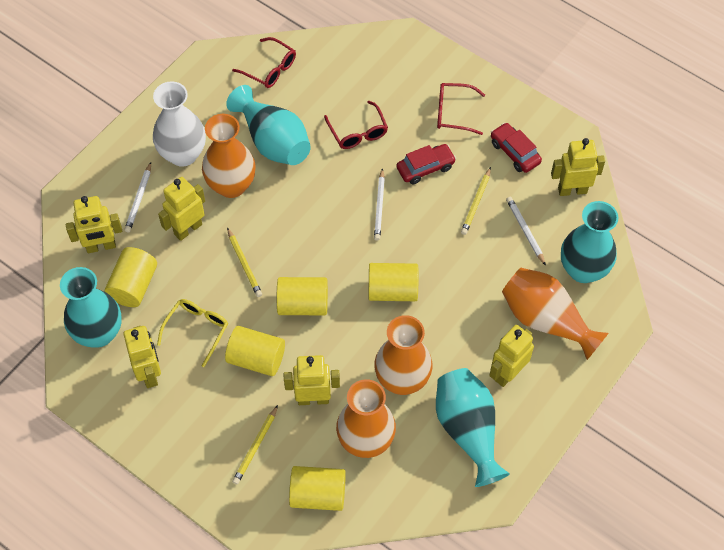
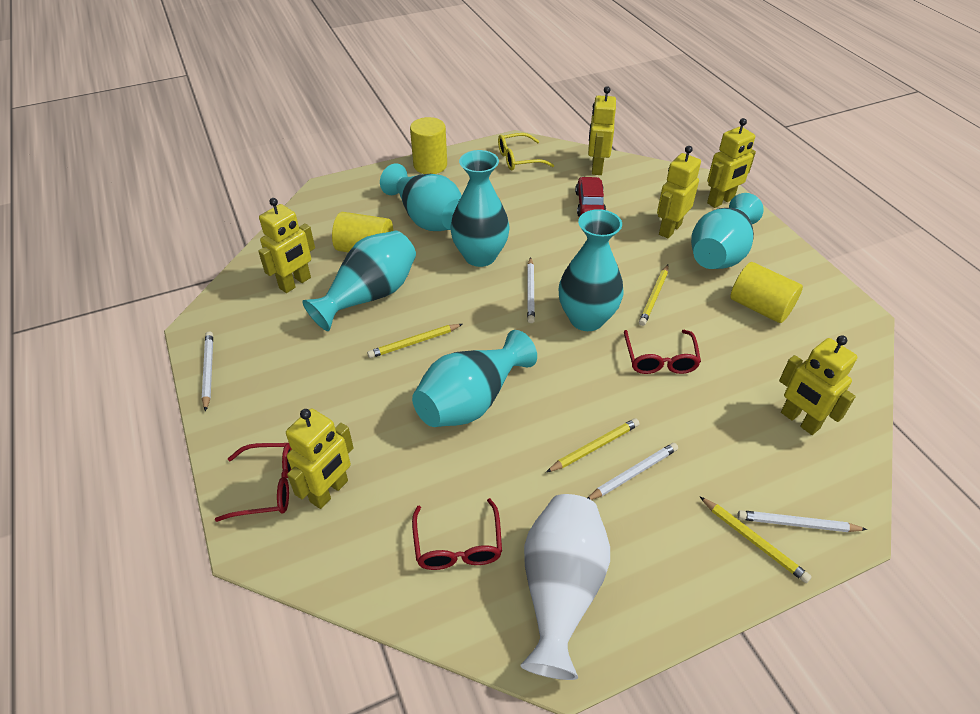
orange vase: [202,114,256,198] [336,379,396,458] [374,315,433,395] [502,268,609,360] = 4 -> none = 0
red car: [397,144,456,184] [491,122,542,173] = 2 -> [575,177,606,217] = 1
turquoise vase: [60,267,122,348] [226,85,311,165] [436,368,510,487] [561,201,618,283] = 4 -> [302,231,416,331] [380,163,462,231] [412,330,537,427] [450,150,509,267] [558,209,623,331] [691,193,764,269] = 6
white pencil: [124,162,151,233] [374,168,385,241] [506,197,546,266] = 3 -> [202,332,213,411] [527,257,535,323] [588,443,678,500] [737,510,867,532] = 4
yellow cylinder: [105,247,157,307] [225,326,285,376] [277,277,328,315] [289,466,346,511] [368,263,418,301] = 5 -> [332,212,393,252] [410,117,447,174] [730,262,803,323] = 3
yellow pencil: [227,227,262,297] [232,405,278,485] [461,167,491,235] = 3 -> [367,324,463,358] [546,418,640,472] [639,265,668,326] [699,496,812,583] = 4

